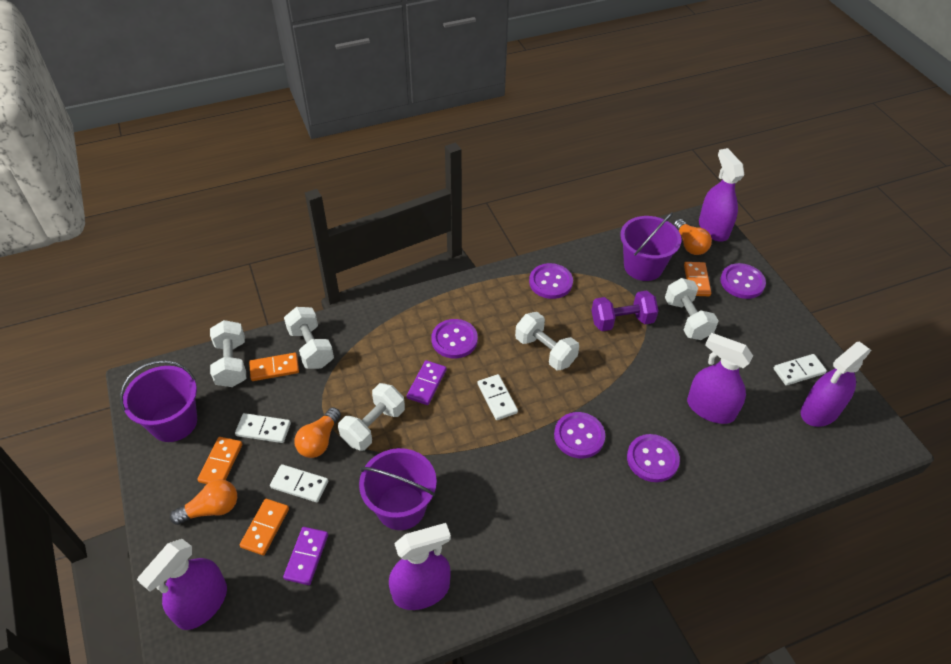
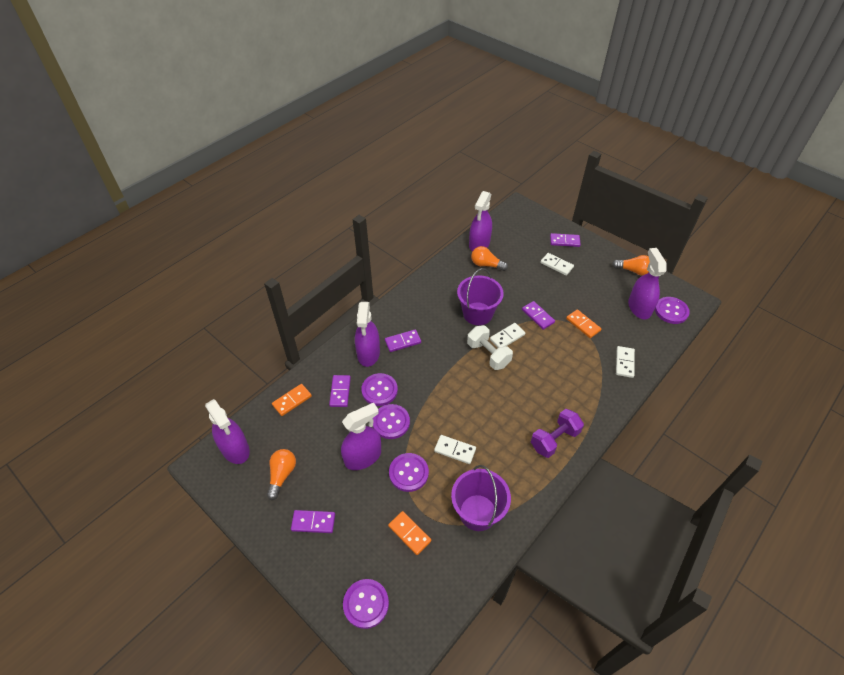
orange domino: [197,437,242,484] [240,499,289,555] [249,353,299,381] [684,262,711,296] = 4 -> [272,384,312,416] [388,511,431,555] [566,309,601,338] = 3
purple bucket: [120,360,197,442] [359,448,437,530] [620,212,681,281] = 3 -> [451,465,511,531] [457,268,504,325] = 2
purple domino: [283,527,328,585] [407,360,447,405] = 2 -> [291,510,335,533] [329,375,351,407] [385,329,421,352] [522,301,555,330] [550,233,581,247] = 5
white dumbbell: [210,320,246,387] [284,307,334,369] [338,383,405,451] [515,312,579,370] [665,278,719,340] = 5 -> [467,325,513,370] = 1

